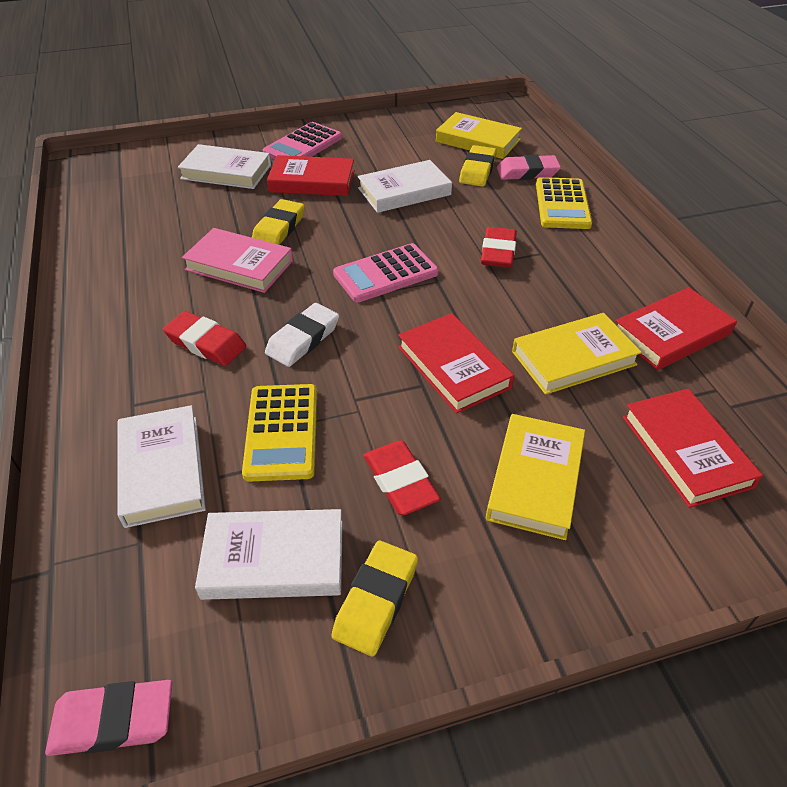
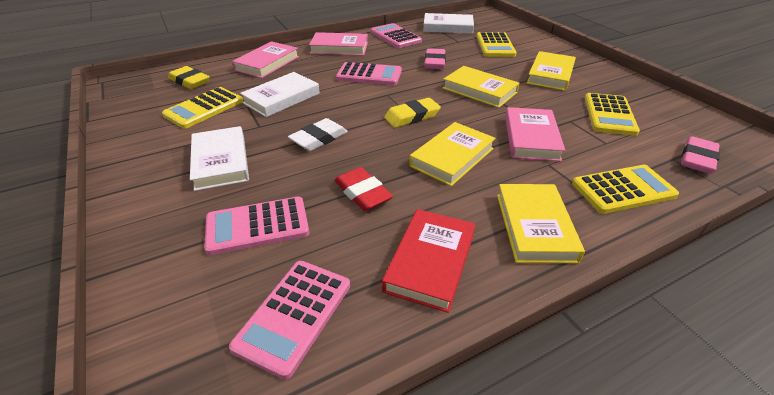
pink book: [182,228,293,293] = 1 -> [232,41,299,78] [309,32,368,56] [505,107,565,161] = 3
pink calculator: [263,122,342,159] [333,243,439,302] = 2 -> [205,197,309,255] [229,261,350,379] [336,62,402,85] [371,23,422,48] = 4
red book: [267,155,355,196] [398,313,514,414] [616,287,737,370] [623,389,763,508] = 4 -> [382,209,476,313] = 1
red eraser: [163,311,247,366] [363,441,441,515] [481,227,517,268] = 3 -> [334,167,393,211] = 1
white book: [118,405,206,528] [178,144,271,189] [195,509,343,600] [358,160,452,213] = 4 -> [190,126,249,191] [240,72,320,117] [423,13,474,34] = 3
yellow book: [436,112,522,159] [486,414,585,540] [512,313,642,395] = 3 -> [409,122,496,186] [443,66,519,108] [497,184,585,263] [527,51,576,91] = 4
yellow calculator: [242,384,317,482] [536,177,592,229] = 2 -> [162,87,243,129] [477,32,517,57] [572,165,679,214] [585,93,640,136] = 4
yellow eraser: [252,199,305,245] [332,541,418,656] [459,145,497,186] = 3 -> [168,66,210,89] [384,98,441,128] = 2

